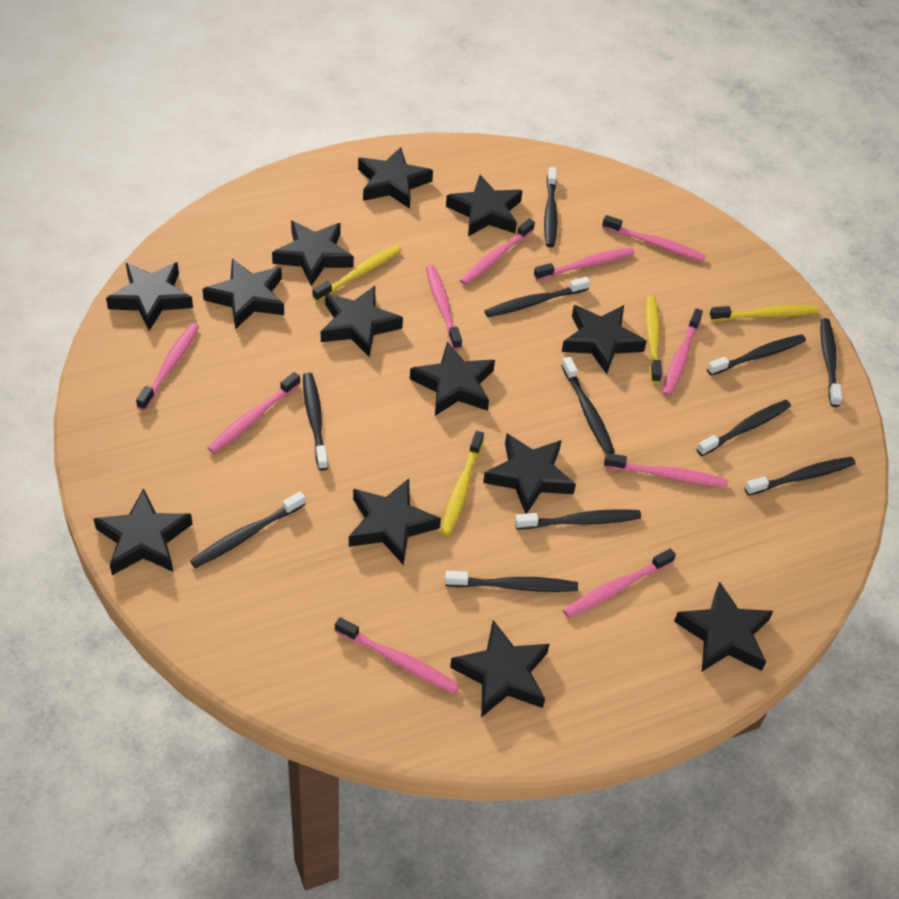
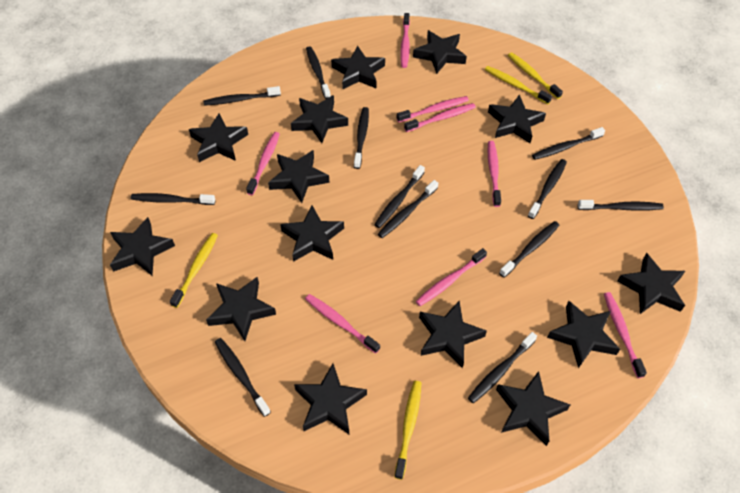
black star: [94,488,193,575] [106,262,193,331] [202,259,284,329] [272,221,354,286] [321,286,403,357] [349,479,441,565] [358,147,433,209] [410,341,495,416] [446,175,522,236] [450,620,550,717] [483,433,576,514] [562,305,647,374] [674,582,773,671] = 13 -> [110,217,175,275] [189,114,248,162] [206,277,276,341] [268,150,330,203] [280,205,344,262] [291,95,348,143] [294,364,367,434] [331,46,385,89] [413,30,467,74] [419,301,487,368] [488,95,546,143] [496,371,570,446] [547,301,620,368] [617,253,685,314] = 14
black toothbrush: [190,491,306,568] [303,373,328,470] [445,571,578,592] [485,277,590,317] [515,509,641,529] [544,167,558,247] [562,357,615,454] [697,400,791,456] [707,334,806,375] [745,457,856,495] [821,318,842,407] = 11 -> [131,193,215,205] [204,86,281,106] [215,338,271,417] [306,46,331,99] [354,107,369,169] [374,165,425,228] [378,180,438,238] [468,332,537,403] [499,221,560,278] [528,159,567,219] [532,127,605,160] [577,200,664,211] = 12
pink toothbrush: [136,323,199,411] [207,372,301,453] [335,617,460,694] [426,265,462,350] [460,219,535,285] [534,247,635,281] [563,548,676,618] [602,215,706,262] [604,453,728,488] [662,308,703,396] = 10 -> [246,132,280,195] [305,294,380,354] [397,96,469,122] [400,13,410,68] [404,103,476,132] [416,248,487,306] [488,141,501,207] [604,292,647,378] = 8

